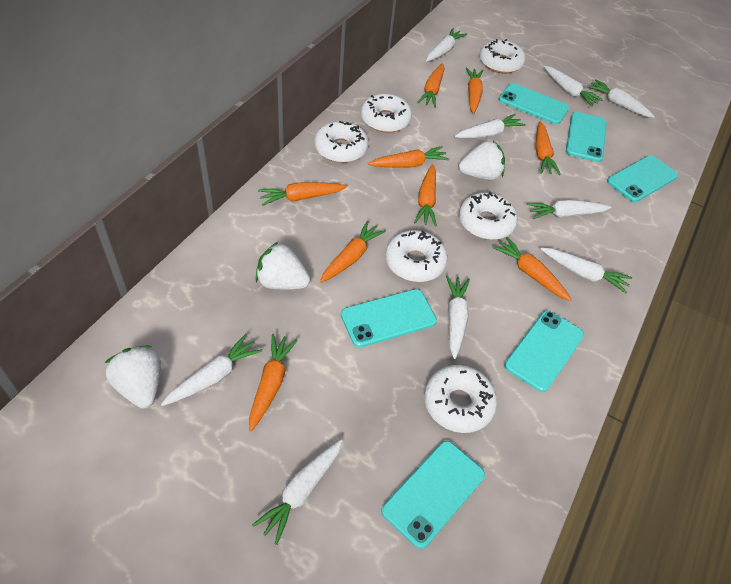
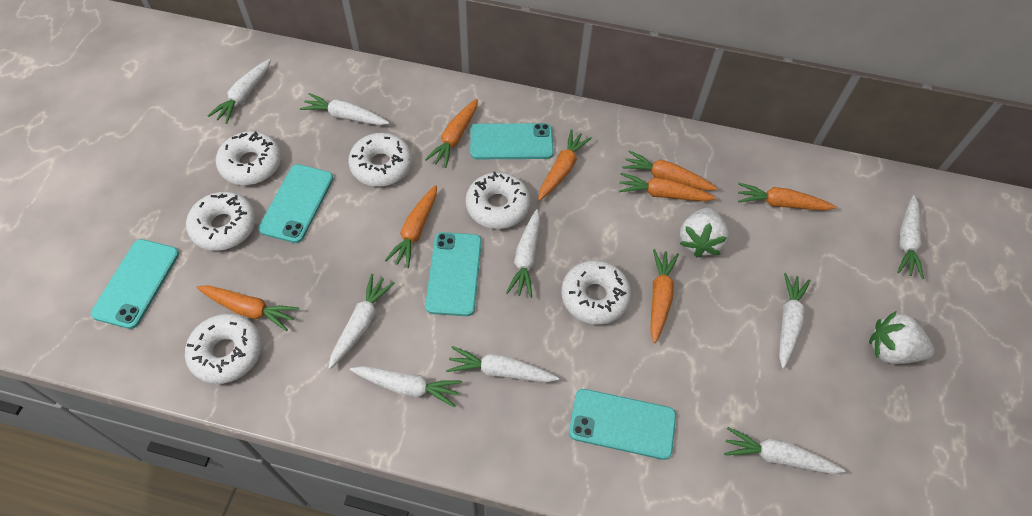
orange carrot: [249,334,298,432] [258,182,347,206] [320,221,386,283] [368,146,450,168] [414,164,437,226] [417,63,444,107] [466,67,484,114] [492,237,572,301] [536,121,561,175] = 9 -> [196,285,299,331] [385,185,437,268] [425,99,478,168] [538,129,592,201] [619,173,716,201] [622,150,718,190] [650,249,679,343] [738,183,837,211] = 8
turquoise phone: [341,289,437,348] [381,441,485,549] [499,83,569,124] [504,310,584,392] [566,112,607,162] [607,155,678,202] = 6 -> [91,239,179,329] [258,164,334,243] [425,232,482,316] [470,123,554,159] [569,389,676,460] = 5
white strawberry: [105,345,161,408] [256,242,310,290] [459,141,505,180] = 3 -> [679,207,729,258] [869,311,934,364] = 2

